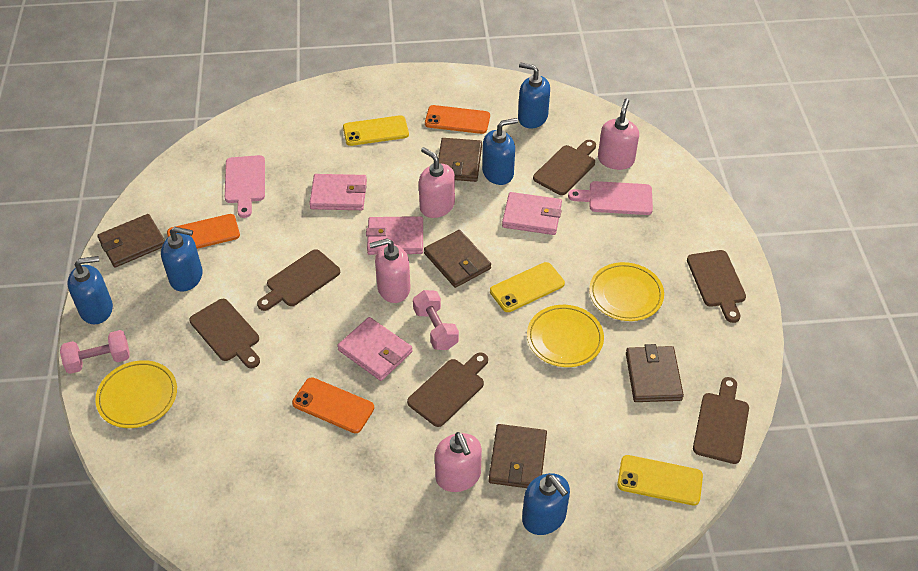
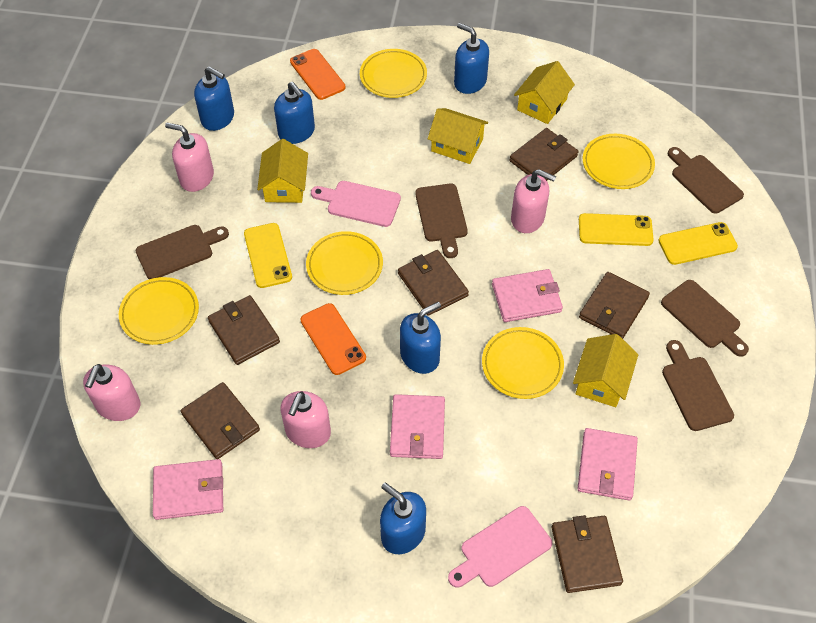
brown cutting board: [189,299,260,368] [257,249,340,311] [407,353,488,427] [533,140,596,195] [687,250,746,323] [693,377,749,464] = 6 -> [135,225,229,279] [415,184,468,258] [661,280,749,357] [662,340,734,431] [668,147,744,214] = 5
brown wallet: [97,214,165,267] [424,230,491,288] [438,138,482,182] [489,424,547,488] [626,344,684,402] = 5 -> [181,382,260,459] [208,295,280,365] [398,250,469,316] [510,128,579,181] [552,515,623,593] [579,272,650,339] = 6
orange phone: [167,214,240,249] [292,377,374,433] [425,105,490,134] = 3 -> [290,49,345,100] [300,303,366,375] = 2
pink dumbbell: [60,330,130,374] [413,290,459,350] = 2 -> none = 0
yellow house: none = 0 -> [257,139,308,203] [428,108,488,164] [514,61,575,124] [573,334,638,407] = 4
yellow plate: [95,360,177,428] [527,305,604,367] [589,262,664,321] = 3 -> [119,277,199,345] [306,231,383,295] [360,49,427,98] [482,327,564,399] [583,134,655,189] = 5

